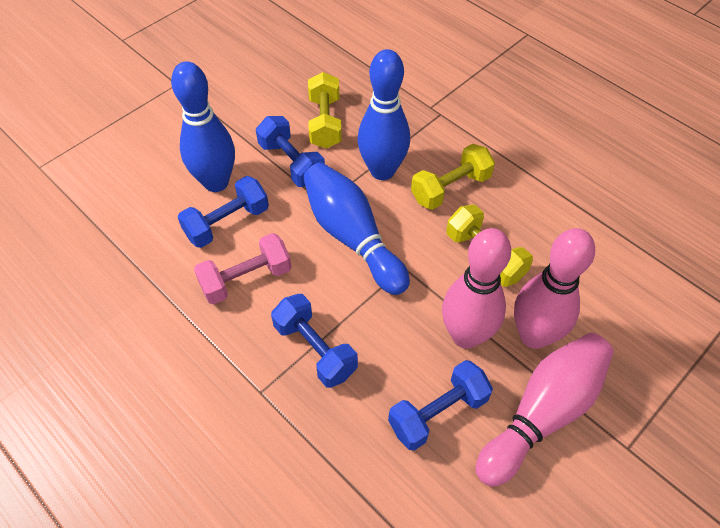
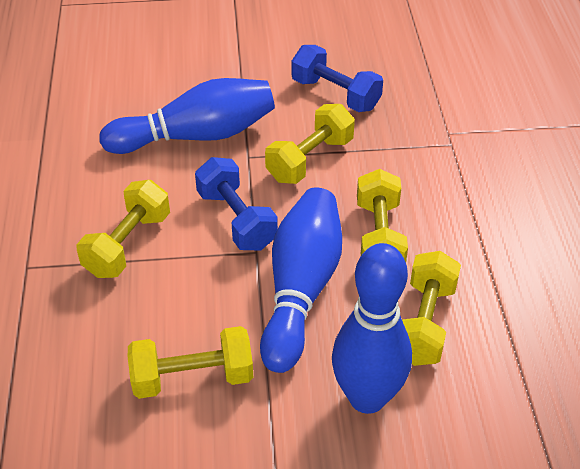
blue dumbbell: [178,176,269,248] [256,116,325,187] [271,294,358,388] [388,360,493,451] = 4 -> [195,157,278,250] [291,45,383,112] = 2
pink bowling pin: [442,228,511,349] [475,333,614,487] [514,228,595,349] = 3 -> none = 0
pink dumbbell: [194,233,292,304] = 1 -> none = 0
yellow dumbbell: [308,72,342,148] [411,144,495,210] [446,205,533,287] = 3 -> [76,180,170,278] [128,326,253,399] [265,104,355,184] [357,169,408,262] [402,251,461,366] = 5

